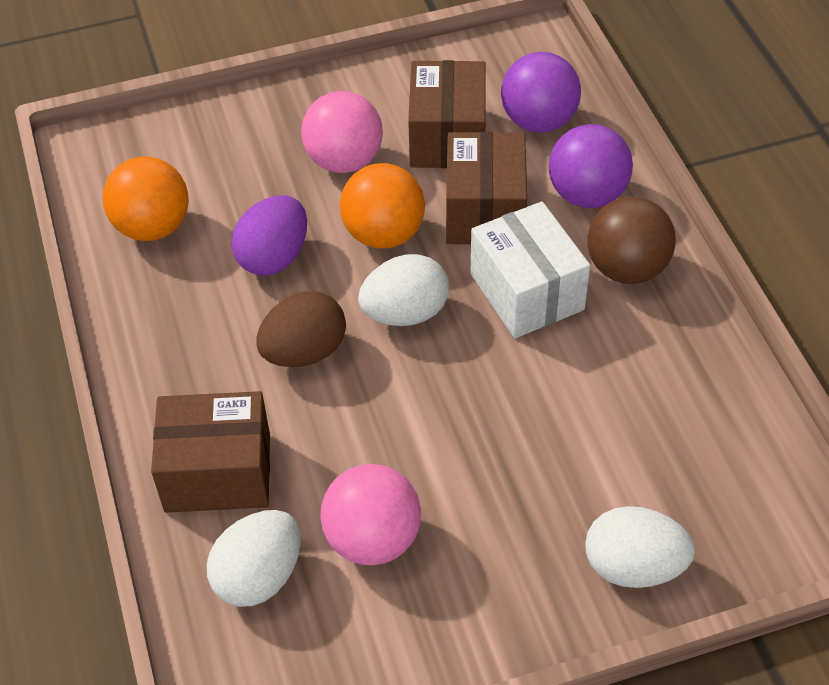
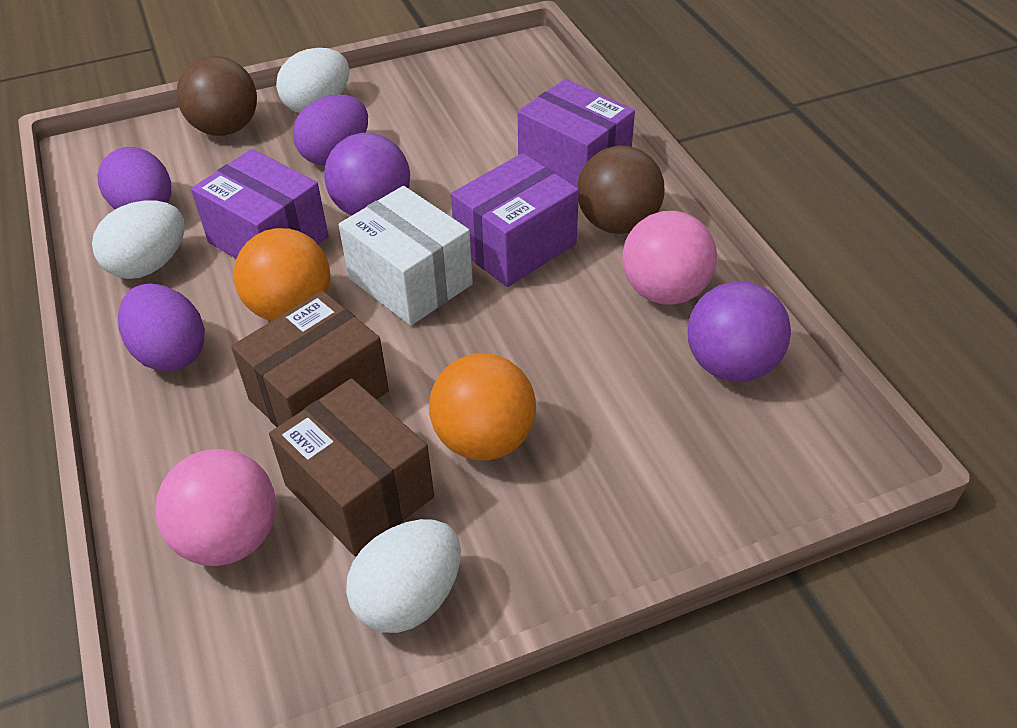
brown ball: [587,197,676,284] = 1 -> [177,56,257,136] [577,146,665,234] = 2
brown box: [151,391,270,513] [408,60,486,168] [446,132,527,244] = 3 -> [231,291,389,427] [269,378,434,557] = 2
brown egg: [256,291,346,367] = 1 -> none = 0
purple box: none = 0 -> [191,149,328,259] [451,153,579,287] [518,79,635,187] = 3
purple egg: [231,195,307,276] = 1 -> [97,147,171,210] [118,283,205,372] [293,95,368,166] = 3

